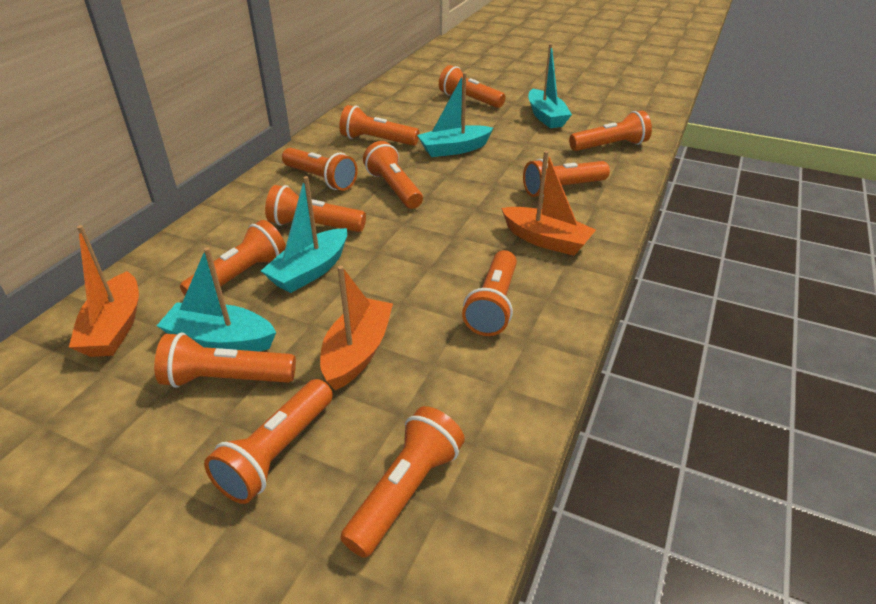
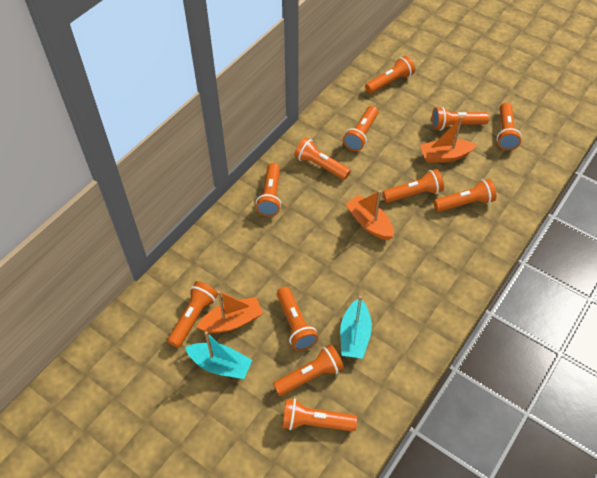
turquoise boat: [157,247,276,352] [261,176,347,293] [417,73,493,157] [529,44,572,128] = 4 -> [185,331,252,379] [340,296,372,359] = 2

